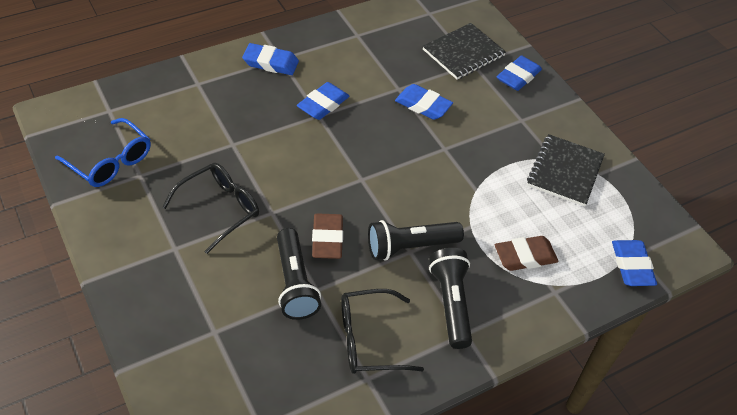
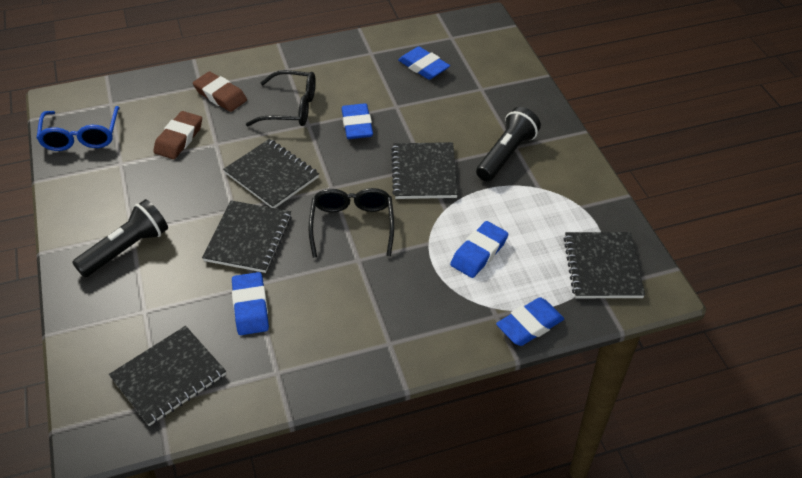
black flashlight: [277,228,321,320] [368,220,464,261] [429,248,472,349] = 3 -> [72,199,168,277] [476,107,541,182] = 2
black notebook: [423,23,506,80] [527,134,605,207] = 2 -> [109,326,226,426] [202,201,292,273] [223,139,319,208] [391,142,458,199] [564,232,645,298] = 5

